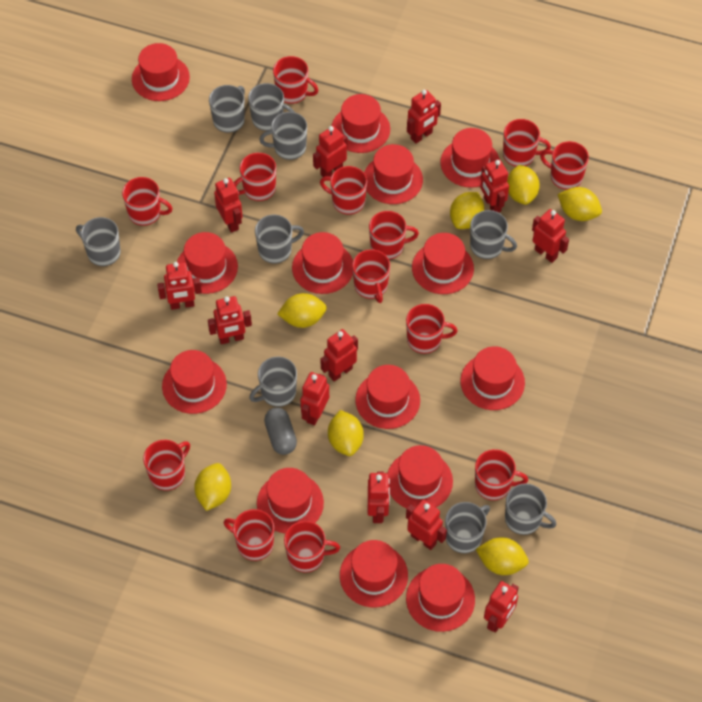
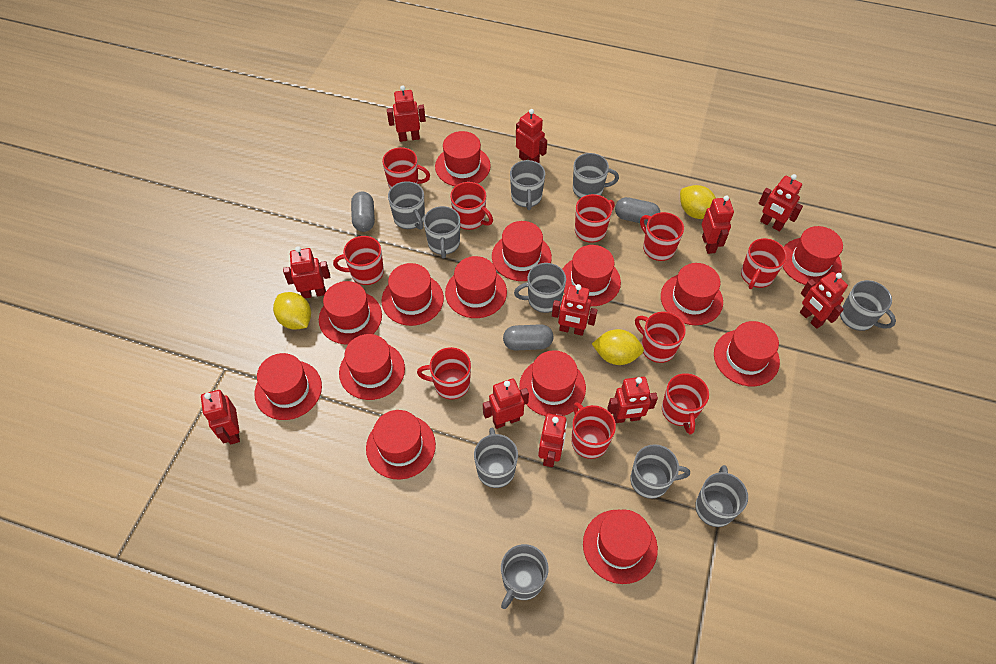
grey capsule: [264,407,297,455] = 1 -> [351,191,375,232] [503,324,554,351] [615,197,660,225] = 3
grey mug: [76,217,121,266] [209,85,245,133] [248,83,294,131] [249,357,297,407] [255,215,304,263] [259,112,307,160] [445,502,490,553] [470,210,517,259] [505,484,557,535] = 9 -> [388,181,425,230] [423,206,460,259] [474,428,518,488] [501,544,549,609] [510,160,545,210] [514,263,566,313] [573,153,619,198] [630,444,690,499] [695,465,748,527] [840,280,896,331] = 10
red mug: [122,177,173,226] [143,440,190,491] [223,509,274,561] [234,153,276,201] [273,56,319,104] [284,521,340,573] [320,166,367,215] [352,249,390,303] [369,211,419,260] [406,304,457,354] [475,449,528,500] [503,119,551,167] [540,141,589,190] = 13 -> [333,236,384,285] [382,147,430,189] [417,347,471,399] [450,182,493,230] [571,402,616,459] [575,194,615,243] [635,312,686,363] [640,212,684,261] [662,373,709,435] [741,238,787,289] = 10
red robot: [157,262,202,310] [208,296,252,344] [214,178,243,233] [300,372,329,425] [313,126,348,177] [320,329,358,382] [368,472,390,523] [406,499,447,550] [407,90,441,144] [480,159,509,213] [484,581,519,633] [532,209,569,263] = 12 -> [201,390,240,445] [283,246,330,298] [387,85,426,142] [483,378,529,429] [516,109,547,163] [538,413,567,467] [552,284,597,336] [607,377,658,423] [702,196,734,254] [759,174,803,232] [800,272,848,329] = 11
yellow lemon: [194,463,231,511] [277,293,327,328] [328,410,364,456] [450,192,484,229] [476,537,529,575] [507,165,540,205] [557,187,602,221] = 7 -> [273,292,311,330] [592,329,644,365] [680,185,716,219] = 3

